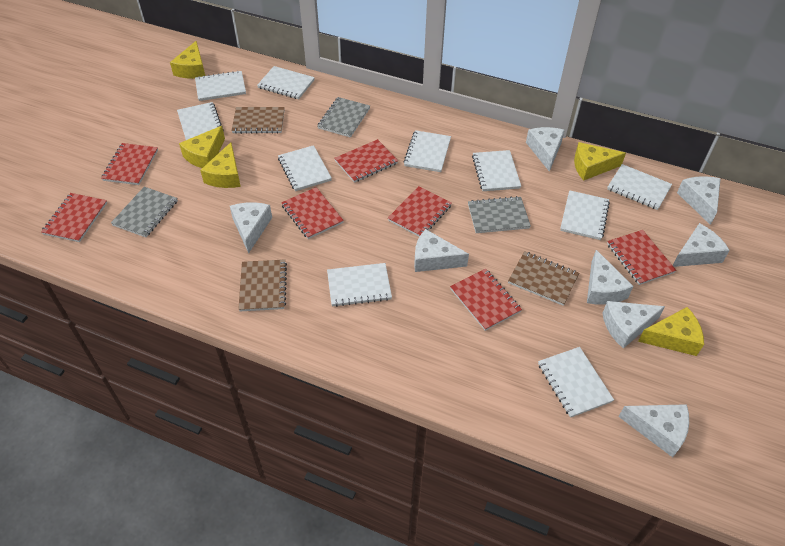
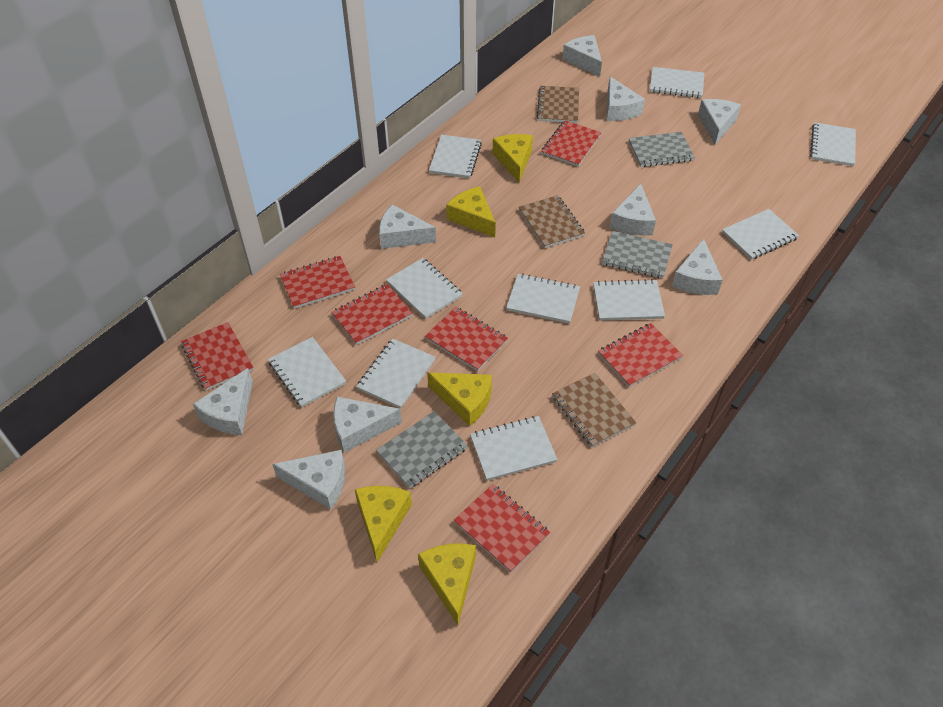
white cheese: [230,202,272,254] [414,229,469,272] [526,127,565,172] [587,250,633,305] [603,301,665,348] [618,404,689,457] [673,223,730,267] [677,176,721,225] = 8 -> [193,368,253,435] [272,450,345,510] [333,397,402,453] [379,204,436,249] [562,35,602,77] [607,77,645,121] [610,184,656,236] [672,238,723,295] [698,99,741,145] = 9

